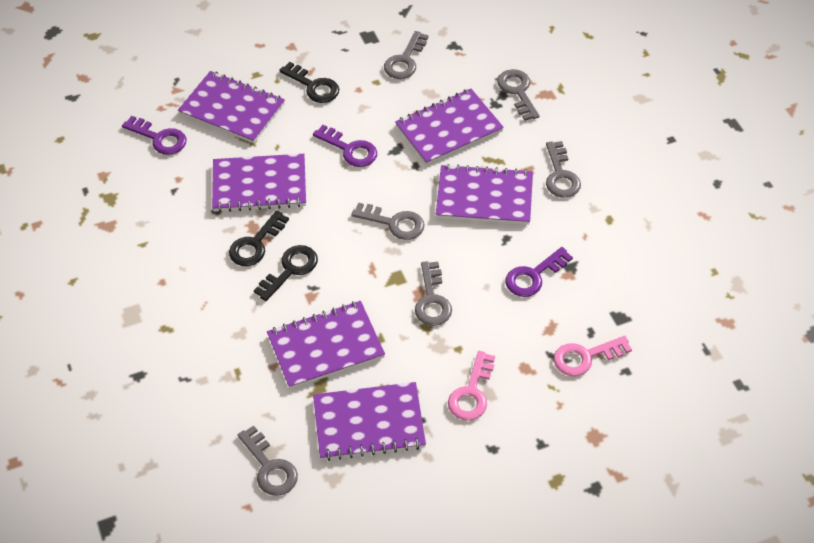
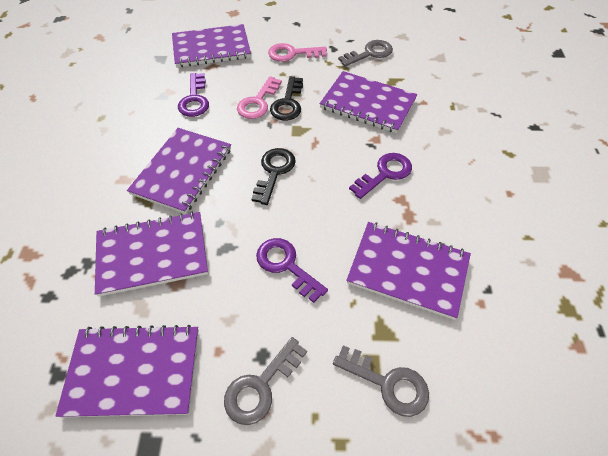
black key: [229,210,289,266] [254,245,318,301] [279,62,339,103] = 3 -> [251,148,296,205] [270,76,303,121] = 2
grey key: [238,426,298,496] [351,203,425,240] [384,31,429,79] [415,261,452,326] [497,69,540,121] [546,141,581,198] = 6 -> [224,337,307,425] [333,345,429,417] [338,40,393,67] = 3

